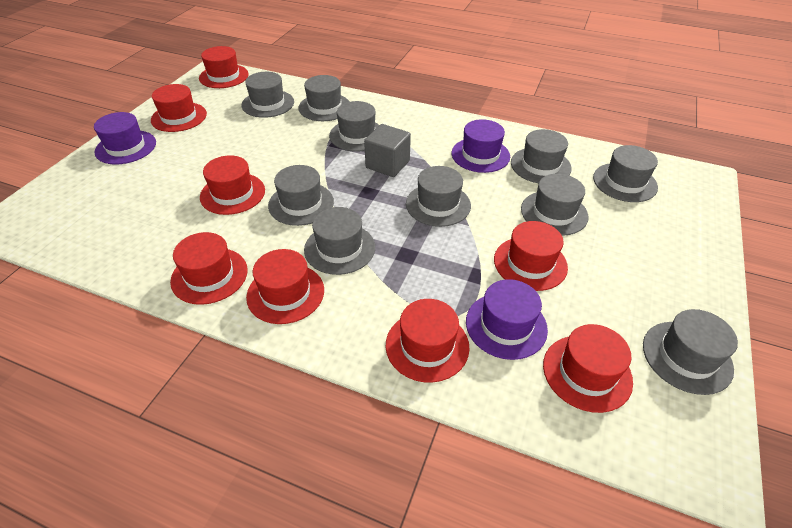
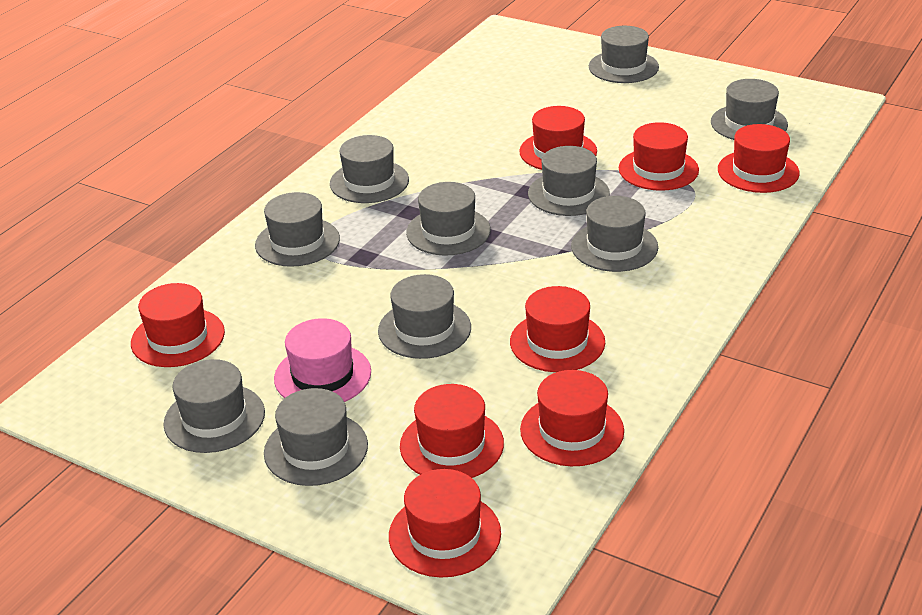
grey cube: [364,124,411,177] = 1 -> none = 0
pink hat: none = 0 -> [274,318,371,402] = 1
purple hat: [94,112,156,165] [452,119,510,173] [466,279,548,360] = 3 -> none = 0

